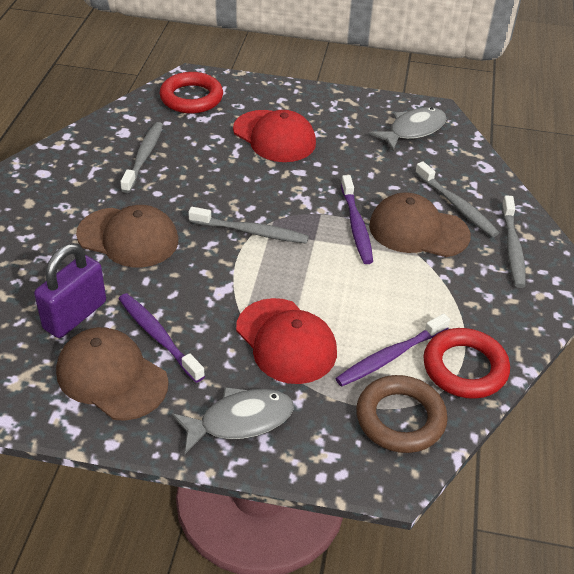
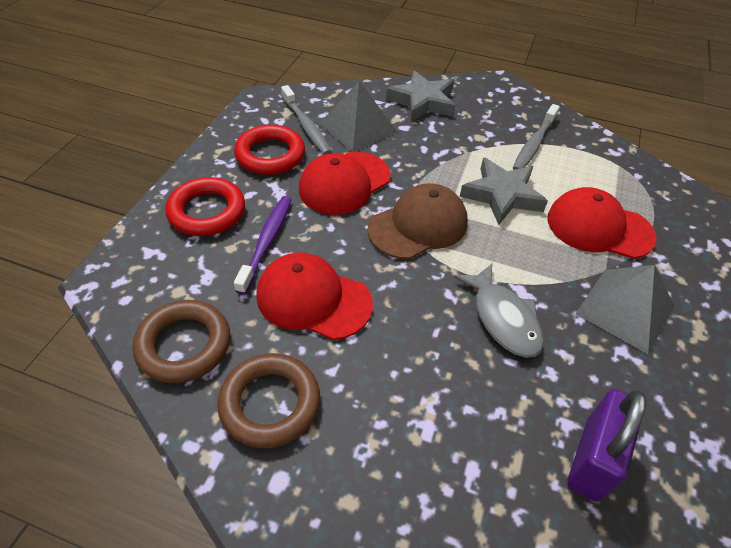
brown cap: [56,327,168,421] [76,205,179,267] [369,192,471,257] = 3 -> [367,183,468,259] = 1
brown ring: [356,375,448,453] = 1 -> [133,300,230,383] [217,353,320,449] = 2
grey fish: [172,387,294,454] [369,107,446,151] = 2 -> [453,264,544,358] = 1
grey pyramid: none = 0 -> [319,81,397,152] [575,265,674,354] = 2
grey star: none = 0 -> [386,70,455,122] [460,157,548,225] = 2
grey toothbrush: [120,122,163,193] [188,207,309,244] [415,161,499,237] [502,195,526,288] = 4 -> [281,85,332,155] [513,104,560,170] = 2
purple toothbrush: [119,293,205,383] [335,314,450,387] [341,175,373,264] = 3 -> [234,196,292,295] = 1
red cap: [233,110,316,162] [236,298,337,384] = 2 -> [256,252,373,340] [299,152,391,215] [548,187,657,259] = 3

